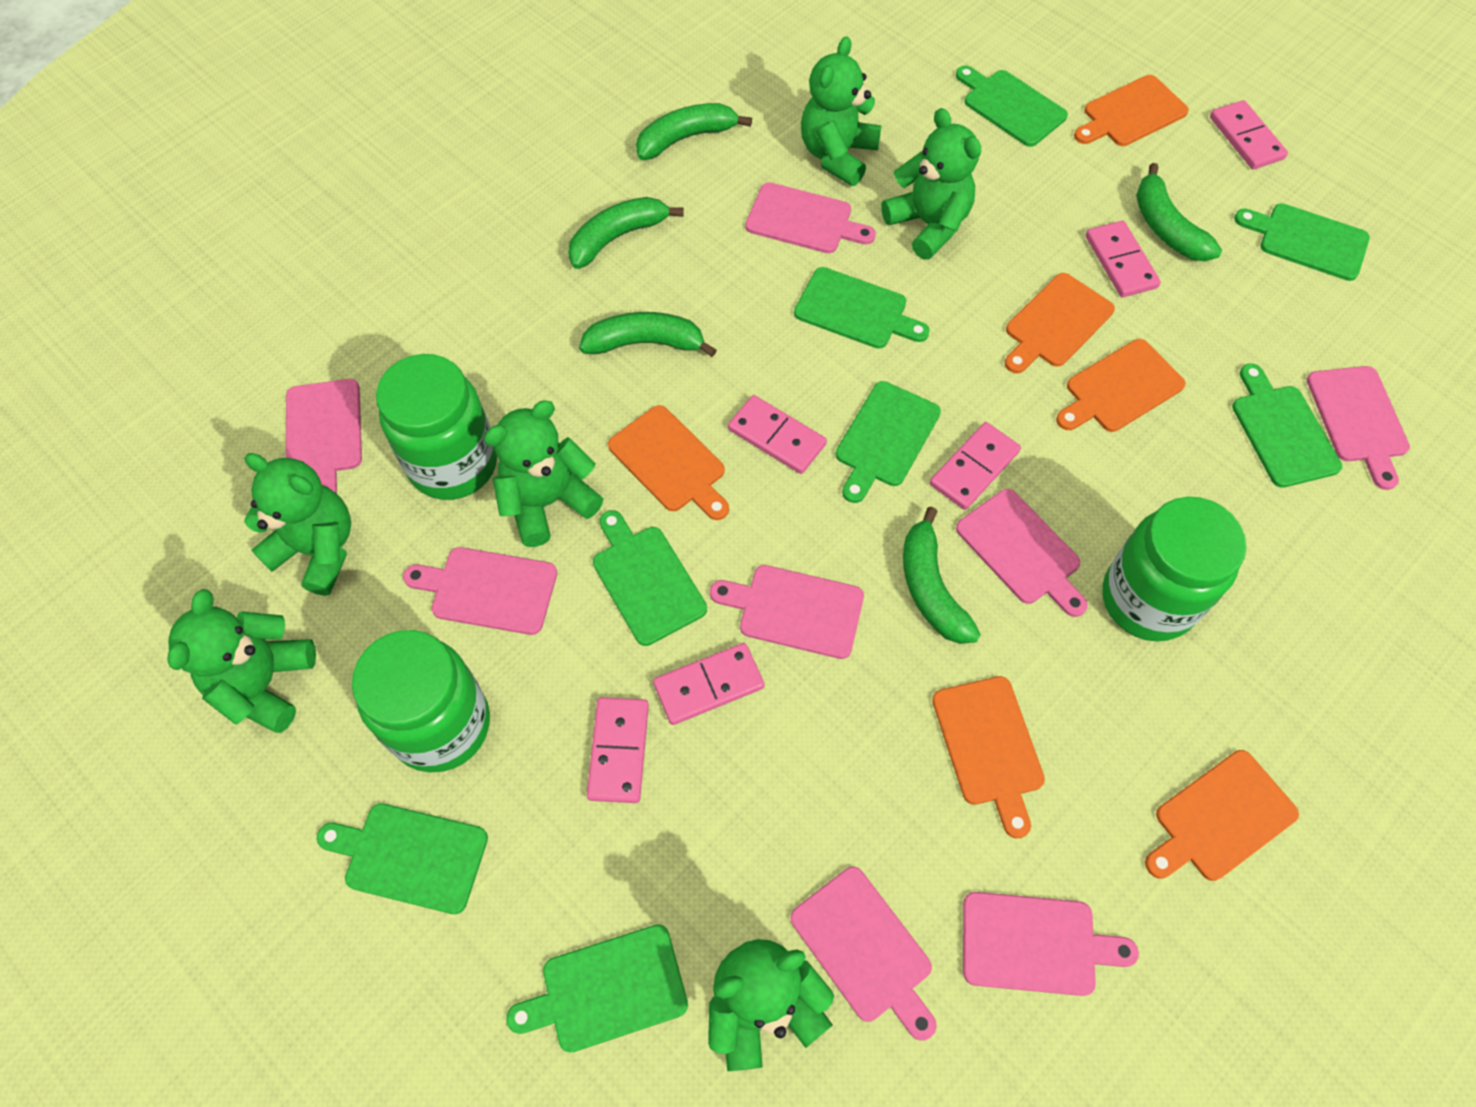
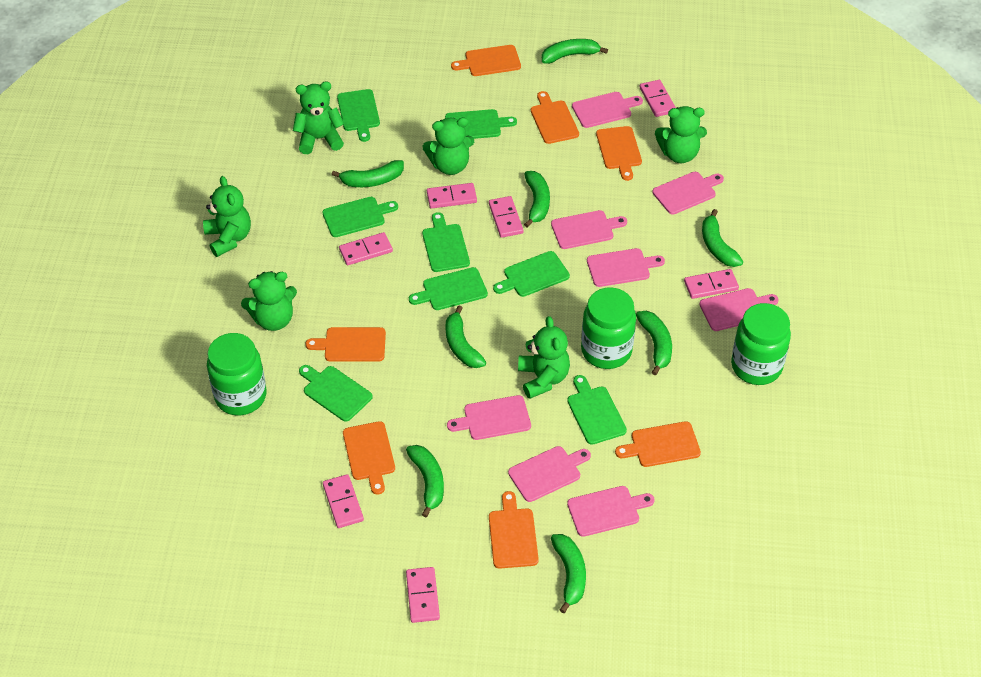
green banana: [568,197,684,269] [579,312,717,357] [636,103,752,160] [903,507,981,644] [1136,163,1222,261] = 5 -> [332,160,404,187] [406,445,444,517] [446,305,486,368] [524,171,550,227] [542,39,608,64] [551,534,586,613] [636,311,672,376] [702,209,743,267] = 8
orange cutting board: [608,405,729,520] [932,676,1045,838] [1005,273,1115,374] [1056,339,1186,432] [1074,75,1189,146] [1145,750,1299,881] = 6 -> [305,327,386,362] [343,421,395,495] [451,45,521,76] [489,491,539,569] [531,91,579,144] [596,126,642,181] [615,421,701,467] = 7
pink domino: [587,697,649,803] [653,643,765,725] [728,395,827,474] [930,422,1021,510] [1086,221,1161,297] [1210,100,1288,170] = 6 -> [323,474,364,528] [339,232,393,265] [406,567,440,623] [427,183,477,208] [489,196,523,238] [640,80,676,117] [684,269,739,299] = 7

